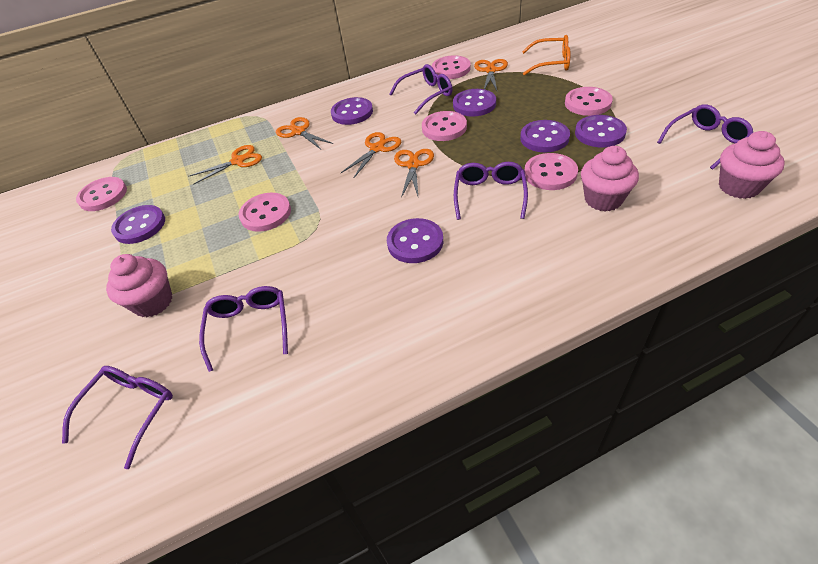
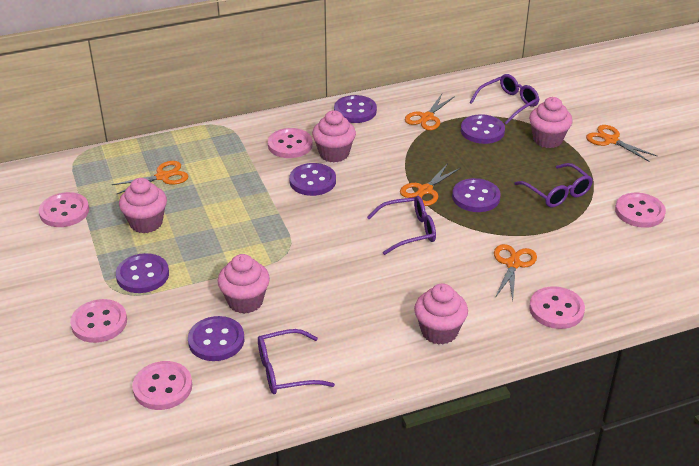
orange glasses: [522,35,570,75] = 1 -> none = 0
pink cupcake: [106,254,172,317] [581,146,639,211] [719,131,785,199] = 3 -> [119,178,167,233] [218,254,270,314] [312,110,356,162] [414,283,468,345] [529,97,573,148] = 5
purple glasses: [62,366,173,469] [199,286,288,372] [389,64,452,114] [454,162,528,220] [657,104,753,170] = 5 -> [258,329,335,394] [367,196,436,255] [470,74,539,125] [514,163,593,207] = 4

